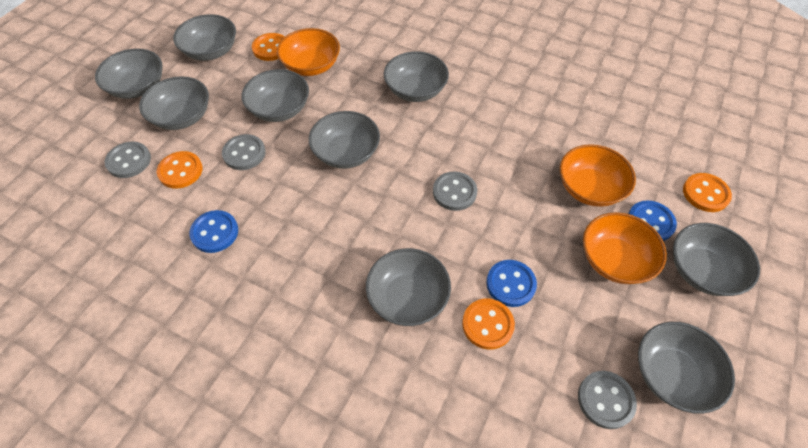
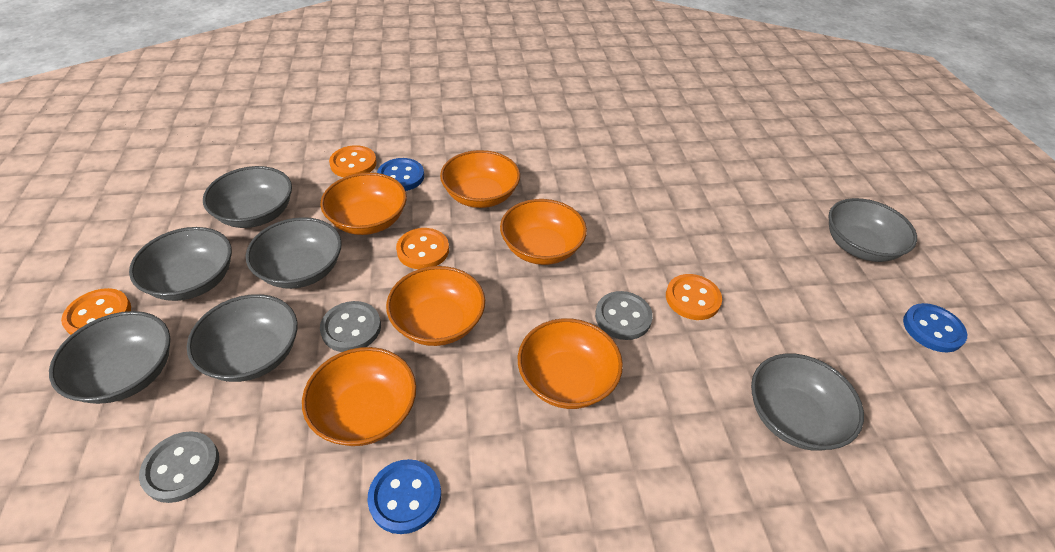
grey bowl: [95,48,163,99] [139,76,209,130] [173,14,236,61] [242,69,309,122] [309,111,380,169] [366,248,451,326] [384,51,449,102] [638,322,735,414] [673,223,760,296] = 9 -> [49,311,171,404] [129,227,232,301] [187,294,298,382] [203,166,292,228] [246,217,342,289] [751,354,864,450] [828,198,917,262] = 7
grey button: [105,141,151,178] [222,134,266,170] [433,172,477,211] [578,371,637,429] = 4 -> [139,431,219,503] [320,301,381,352] [595,291,653,340] = 3
orange bowl: [277,28,340,76] [560,144,636,207] [583,212,667,284] = 3 -> [302,347,416,446] [320,172,407,235] [386,266,485,346] [440,150,520,208] [500,199,587,265] [518,318,623,409] = 6

